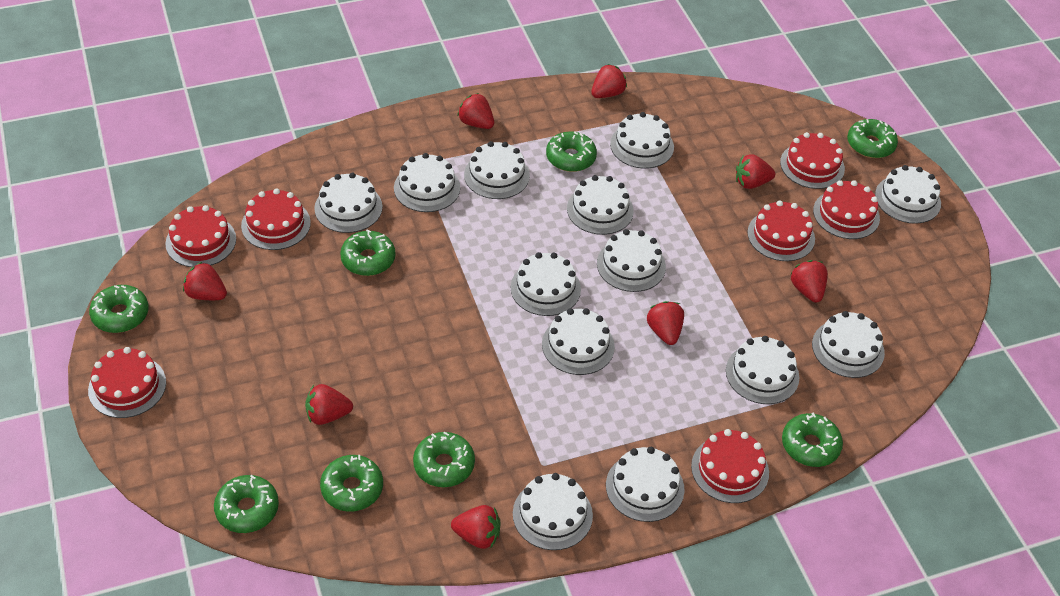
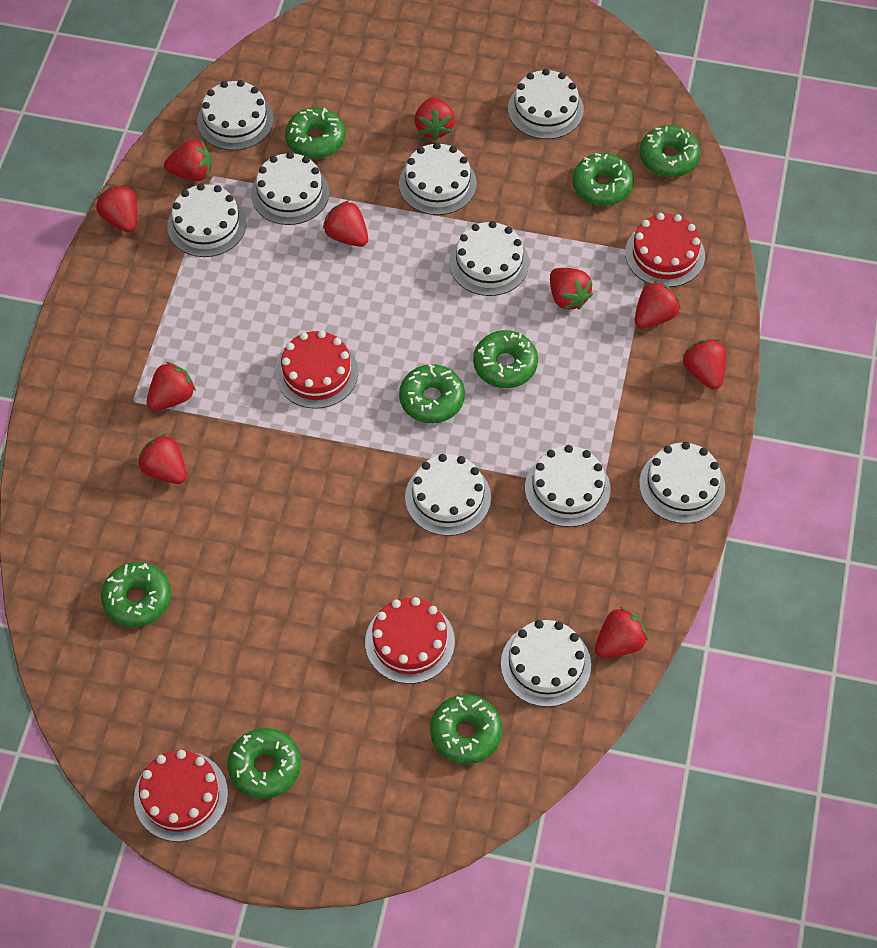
red cake: [88,347,166,418] [165,205,236,267] [241,188,311,250] [691,429,769,503] [747,200,815,261] [780,132,845,189] [813,180,880,239] = 7 -> [134,750,228,842] [276,330,358,409] [365,597,455,684] [625,213,705,287] = 4
red strawberry: [183,262,227,300] [305,384,353,425] [451,505,501,549] [457,93,494,129] [591,64,627,98] [647,301,684,345] [736,154,775,189] [790,260,828,303] = 8 -> [96,185,137,233] [138,434,187,484] [147,362,196,411] [164,140,212,181] [323,200,368,247] [414,97,455,140] [550,268,593,310] [595,607,648,658] [635,280,680,328] [683,339,726,390] = 10
white cake: [314,173,383,233] [394,153,460,212] [464,141,530,199] [511,252,581,316] [513,473,593,550] [542,308,615,375] [567,175,634,235] [597,229,666,292] [606,447,685,522] [610,112,674,169] [726,336,799,404] [812,311,885,378] [875,165,941,224] = 13 -> [167,183,247,257] [197,80,274,151] [251,152,329,225] [399,142,477,215] [405,454,491,536] [449,221,529,296] [501,620,591,707] [508,69,584,139] [525,445,611,527] [639,442,725,524] = 10

